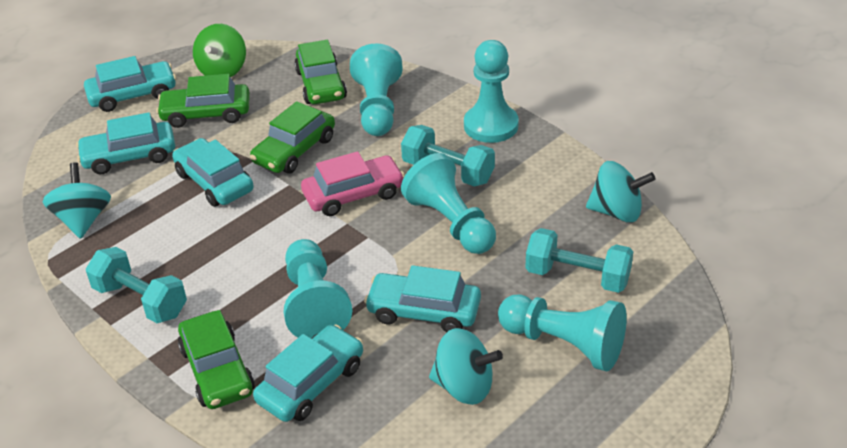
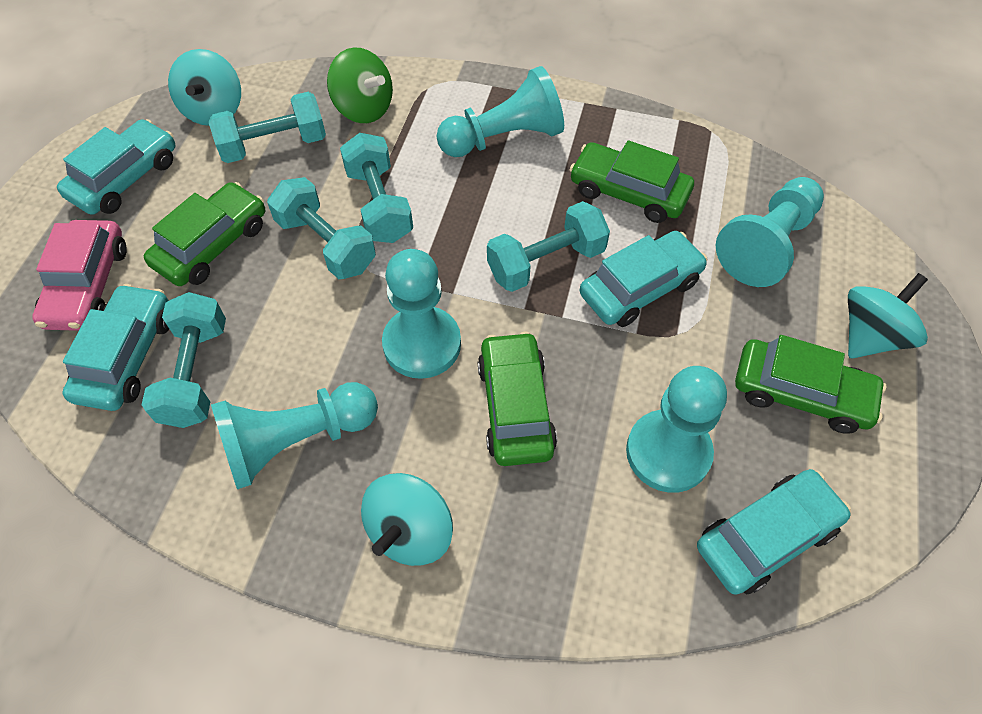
turquoise car: [76,112,175,174] [84,56,176,112] [172,138,254,207] [253,324,363,422] [364,265,481,332] = 5 -> [57,119,176,215] [62,284,169,411] [580,231,707,327] [697,469,851,595] = 4
turquoise dumbbell: [86,247,187,323] [401,125,495,187] [525,228,633,293] = 3 -> [142,292,226,428] [209,92,326,163] [267,177,376,279] [340,133,413,243] [487,201,610,292] = 5

